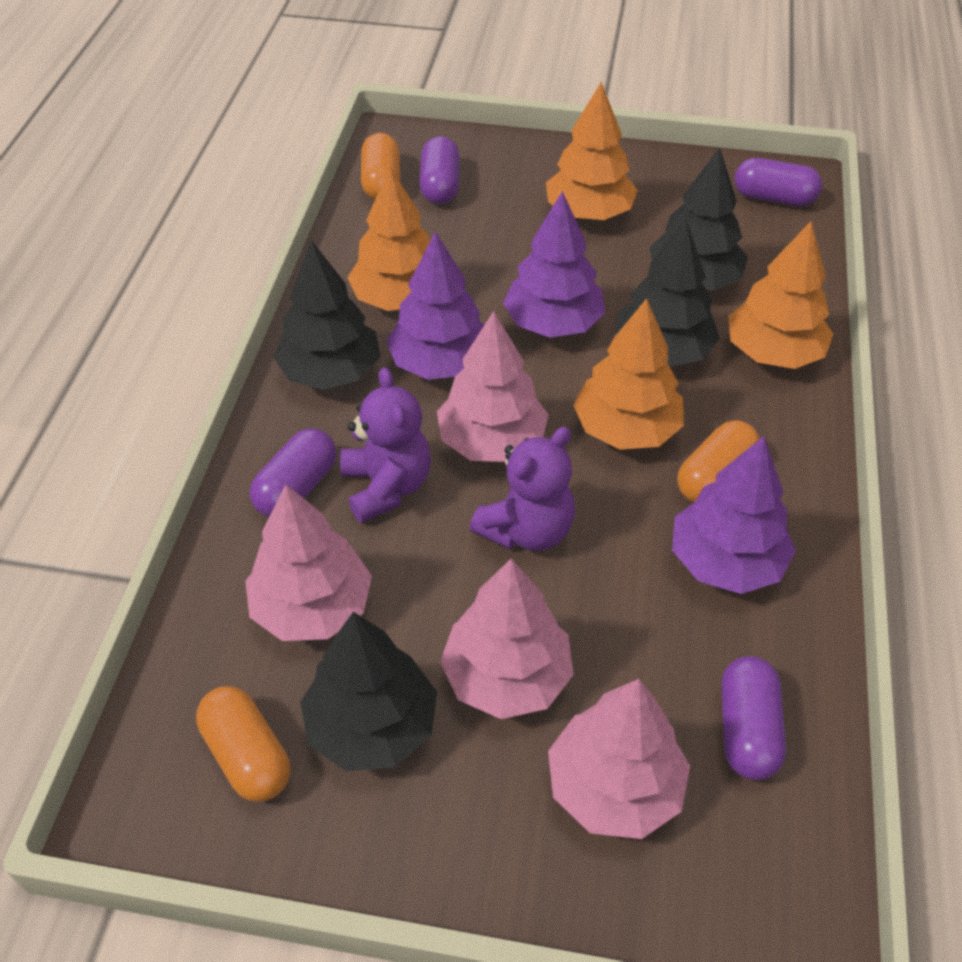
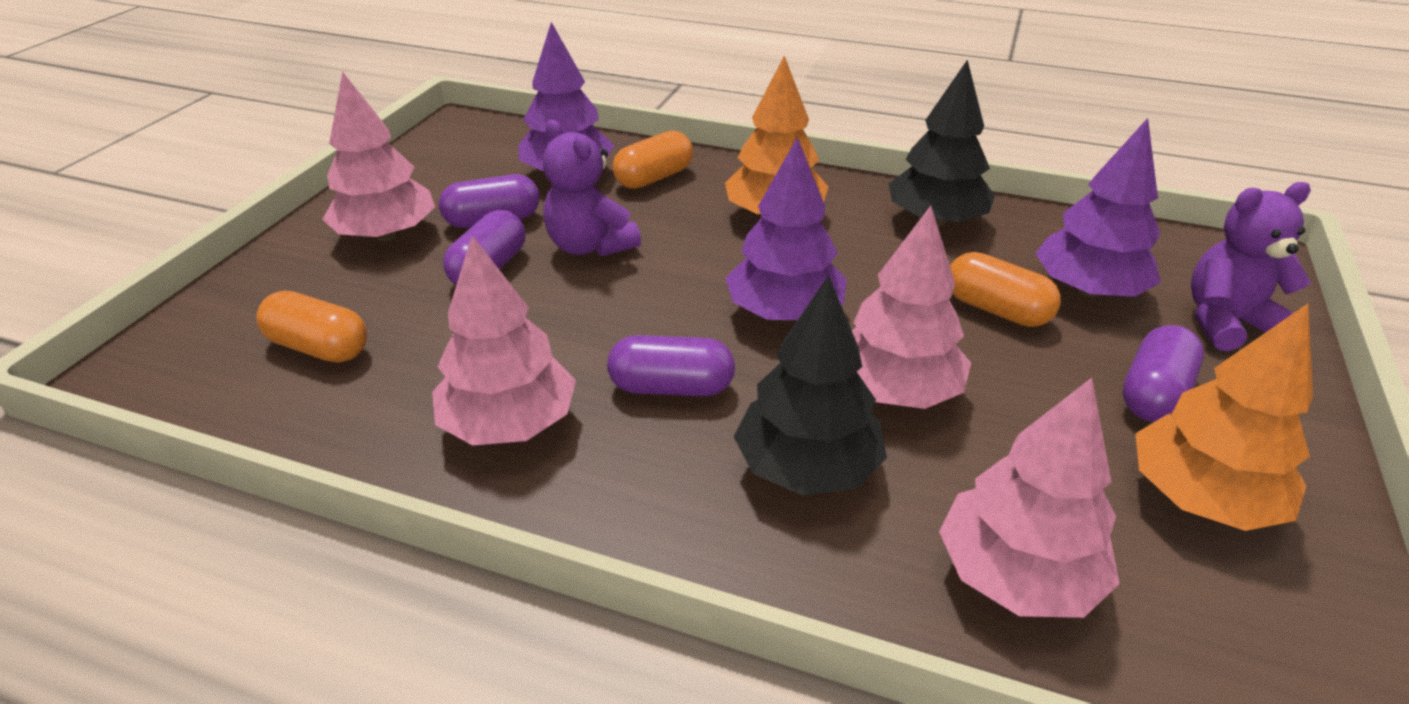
black tree: [274,240,381,390] [300,612,437,771] [614,219,720,367] [649,148,748,290] = 4 -> [734,275,887,495] [889,59,995,227] = 2
orange tree: [347,167,431,311] [546,82,638,220] [573,298,684,450] [728,221,833,369] = 4 -> [725,56,828,214] [1135,304,1313,531] = 2

